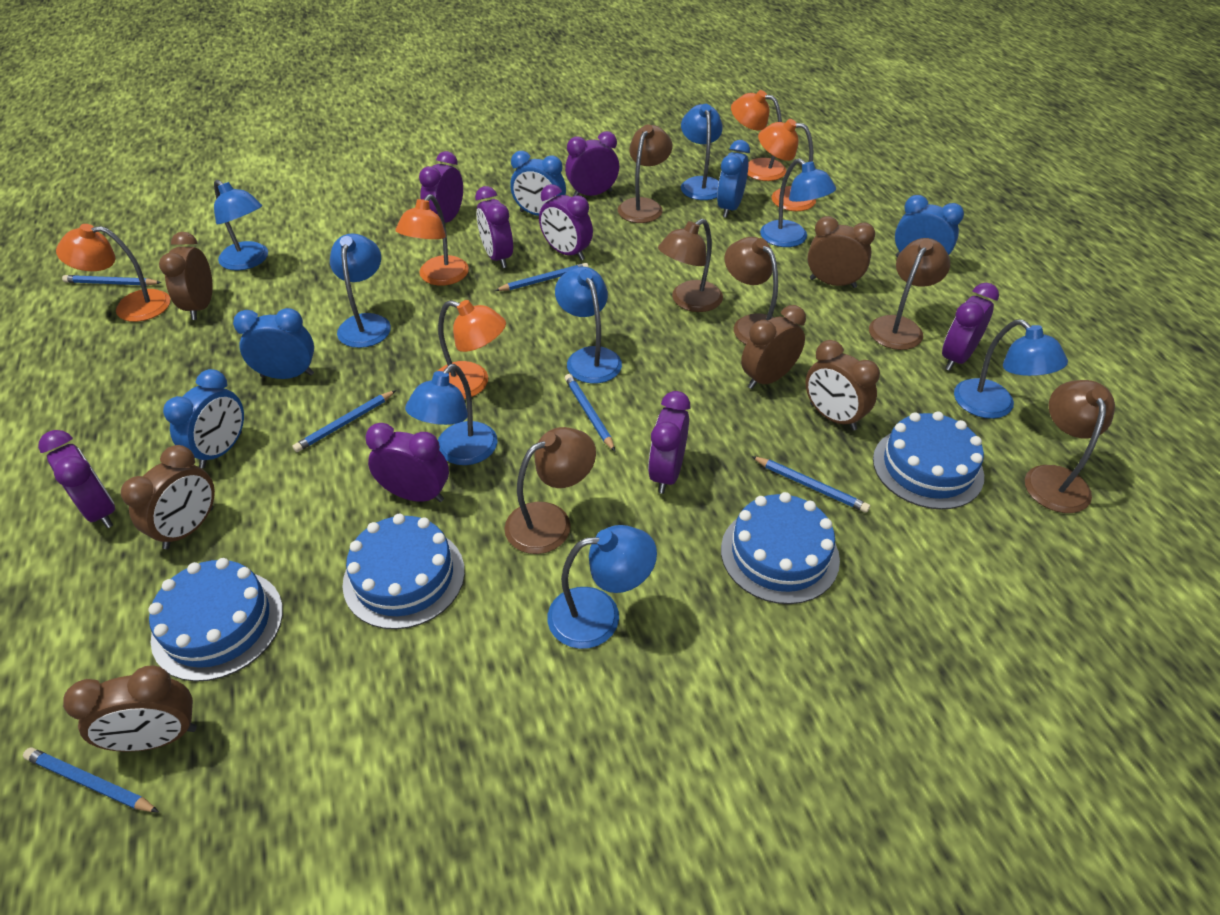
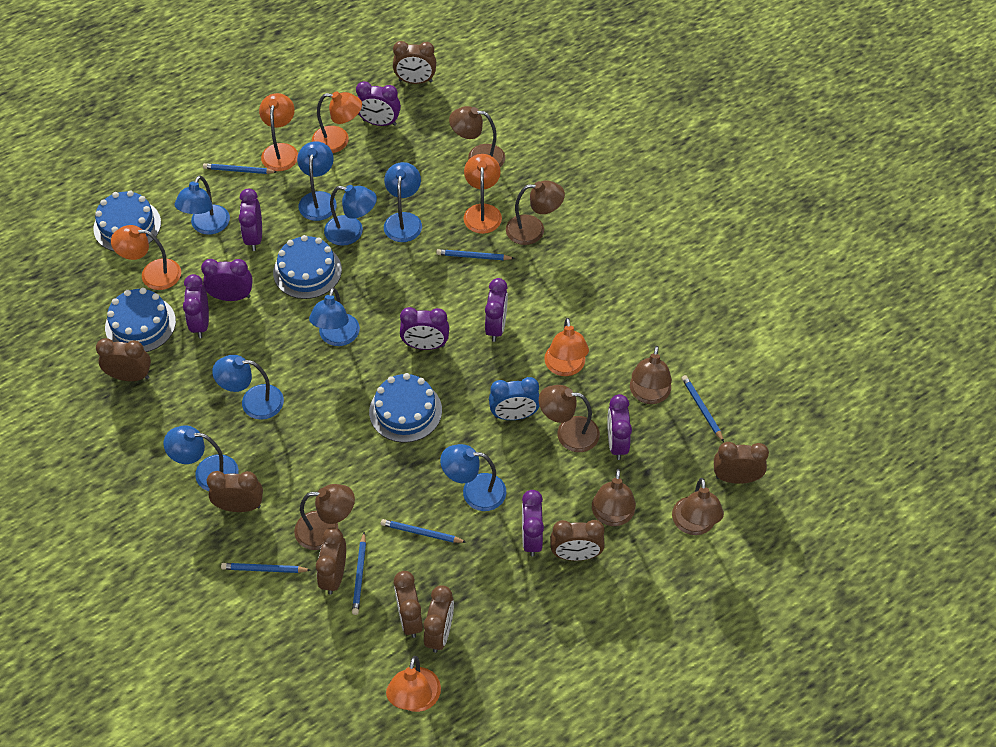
blue clock: [163,369,244,468] [233,308,314,379] [510,151,566,216] [717,140,750,218] [895,195,964,257] = 5 -> [489,377,539,420] = 1
brown clock: [63,665,197,752] [121,445,215,549] [159,232,212,320] [741,305,806,389] [805,340,880,431] [807,216,875,288] = 6 -> [96,338,151,381] [207,471,263,512] [316,527,346,595] [393,41,436,84] [394,571,423,638] [424,585,454,653] [550,520,605,561] [714,442,769,484] = 8
brown lamp: [504,427,596,554] [618,124,672,223] [658,219,723,312] [725,237,778,344] [869,238,950,350] [1025,380,1115,513] = 6 -> [294,484,355,550] [449,106,505,167] [506,180,565,245] [539,385,600,452] [592,469,636,526] [630,346,672,404] [672,478,724,535] = 7
orange lamp: [56,224,170,322] [396,194,469,285] [438,300,506,399] [731,90,786,181] [758,119,816,211] = 5 -> [111,225,181,290] [259,93,298,171] [312,91,362,153] [386,656,441,712] [463,154,502,234] [544,318,589,376] = 6

